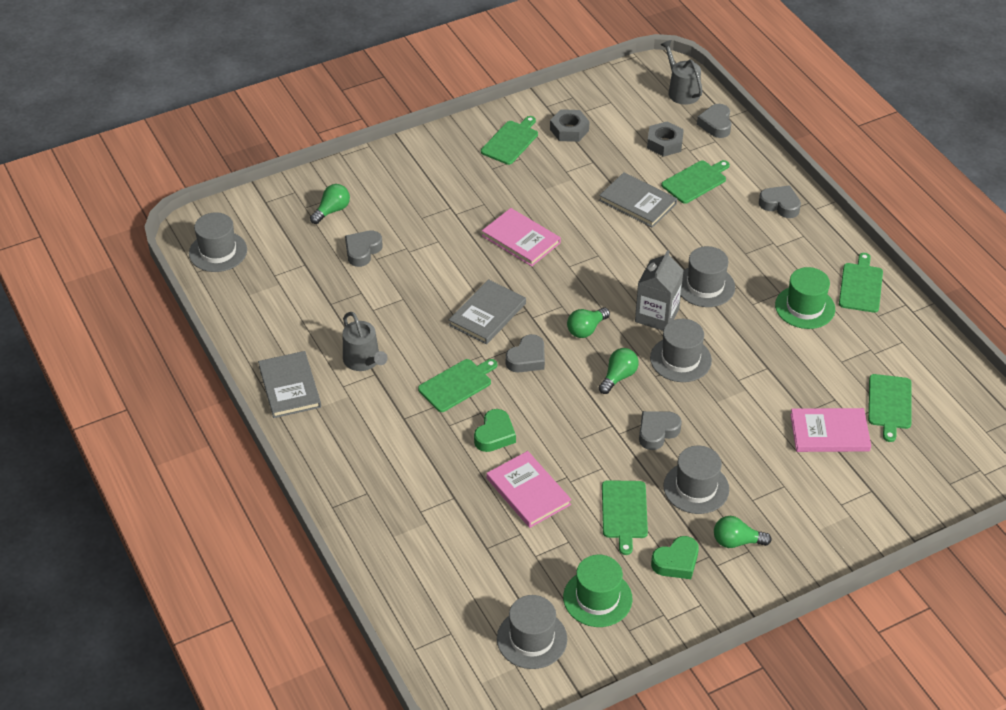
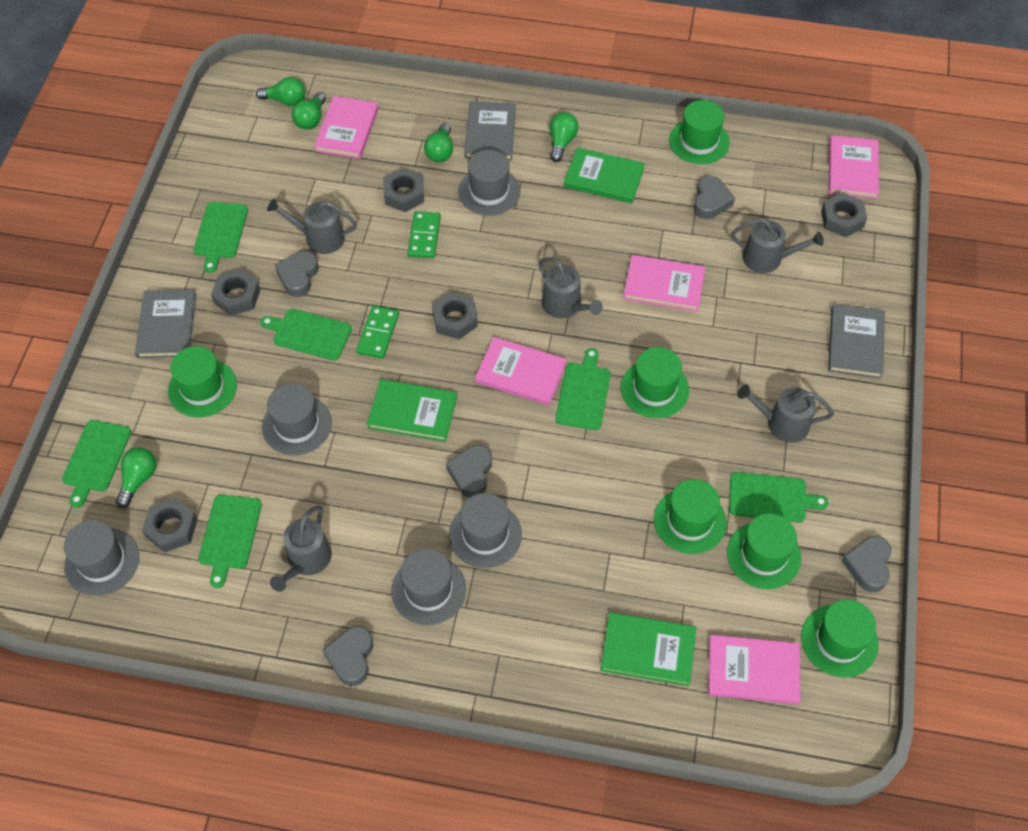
green book: none = 0 -> [367,379,457,442] [564,147,645,203] [600,612,697,686] = 3
green domino: none = 0 -> [356,306,399,359] [407,211,441,258] = 2
green hat: [563,555,633,627] [775,267,835,329] = 2 -> [168,346,237,418] [621,347,689,418] [654,479,727,554] [669,100,730,164] [727,513,801,589] [801,599,878,677] = 6
green heart: [474,409,516,452] [651,536,699,579] = 2 -> none = 0
green light bulb: [310,184,350,224] [567,308,610,338] [599,348,639,394] [714,516,772,548] = 4 -> [116,447,156,508] [256,77,305,106] [292,92,326,130] [424,123,453,162] [550,112,579,162] = 5
grey carton: [635,250,684,331] = 1 -> none = 0
grey nut: [550,109,590,142] [647,121,684,157] = 2 -> [142,498,197,553] [211,269,260,316] [383,168,424,212] [432,292,478,340] [821,192,867,237] = 5
grey watering can: [343,312,388,371] [660,40,703,105] = 2 -> [267,198,357,254] [270,505,332,592] [538,257,603,318] [731,218,824,273] [737,384,834,443] = 5
pink book: [482,208,561,266] [487,451,571,528] [790,408,871,452] = 3 -> [314,96,379,159] [475,337,566,405] [623,255,705,312] [708,635,800,704] [828,135,879,199] = 5

